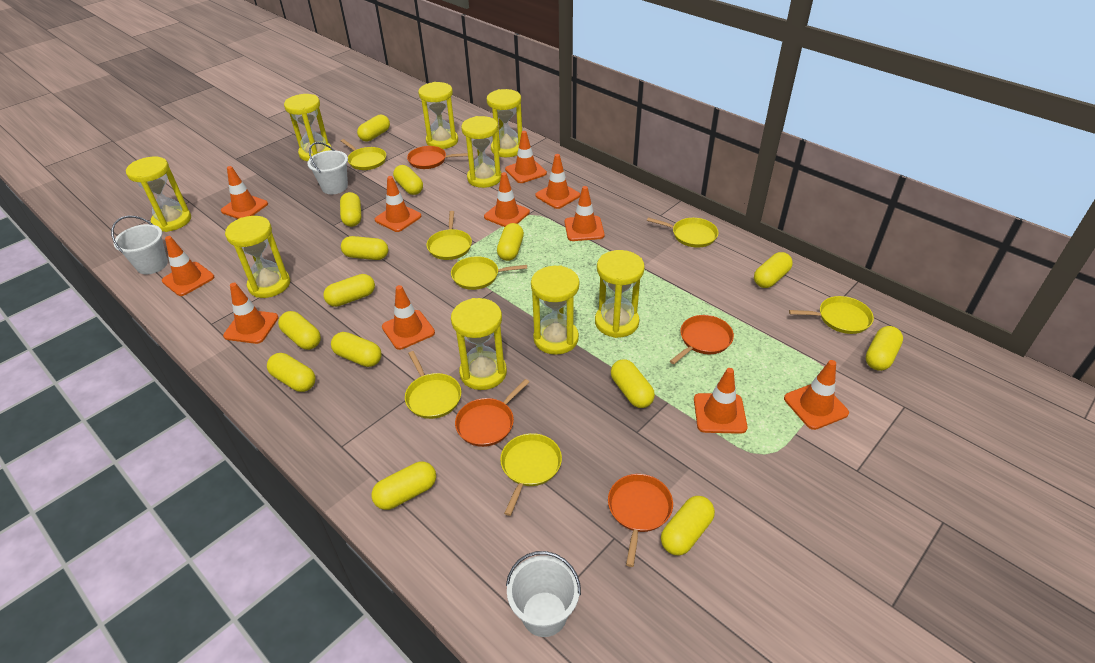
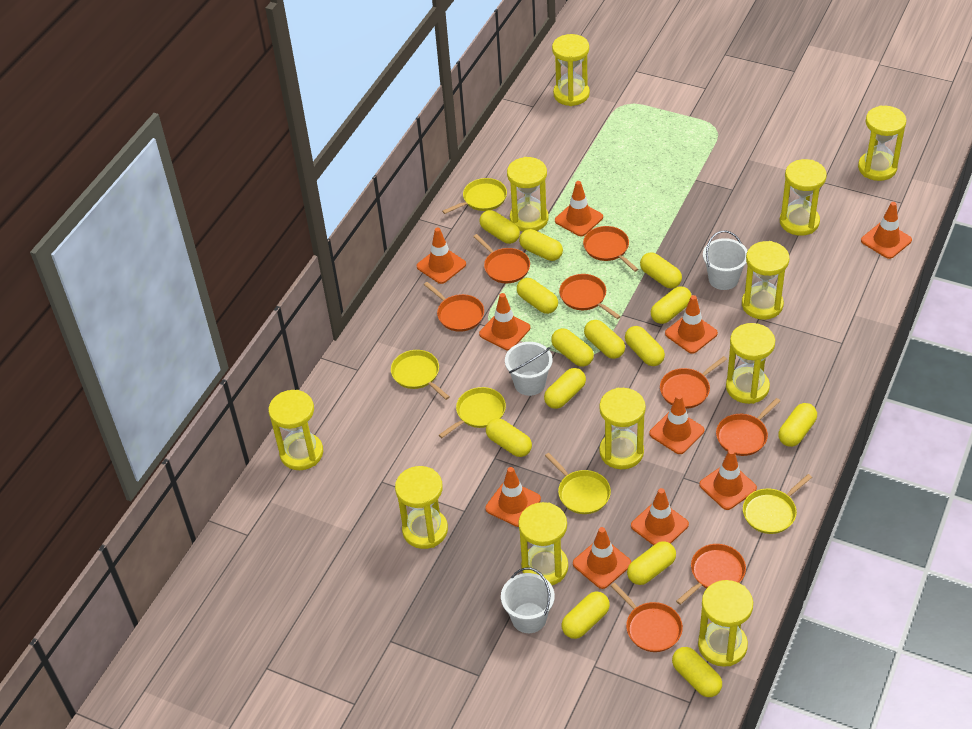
orange pan: [407,146,468,169] [455,379,529,447] [608,474,673,567] [670,315,734,364] = 4 -> [424,282,484,332] [473,234,530,283] [559,274,621,319] [583,226,638,272] [611,583,683,652] [660,356,727,409] [676,544,746,605] [716,398,780,456] = 8
orange traffic cone: [162,236,214,296] [221,166,268,219] [223,283,279,344] [375,176,421,232] [382,285,435,350] [484,172,530,227] [505,131,547,183] [535,154,580,209] [565,186,605,241] [694,368,747,434] [784,360,849,430] = 11 -> [417,228,466,284] [479,293,530,350] [485,467,541,527] [555,181,603,236] [573,527,631,589] [631,488,689,545] [649,394,704,454] [665,295,718,354] [699,449,757,510] [861,202,912,259] = 10
yellow hourglass: [126,157,191,232] [225,216,290,298] [284,94,332,161] [418,82,458,149] [451,298,507,390] [461,116,501,188] [487,89,522,157] [531,265,579,355] [595,250,645,338] = 9 -> [268,390,323,470] [395,466,448,549] [507,157,549,232] [518,502,568,585] [552,34,590,106] [599,388,646,469] [698,580,753,667] [726,323,775,404] [742,241,789,320] [780,159,827,236] [858,105,906,181] = 11
yellow pan: [341,139,386,170] [405,351,461,419] [427,211,472,260] [451,256,527,290] [500,433,562,516] [647,218,718,248] [789,296,874,334] = 7 -> [391,350,450,400] [439,387,506,438] [442,178,507,214] [545,453,611,514] [743,474,812,534] = 5

